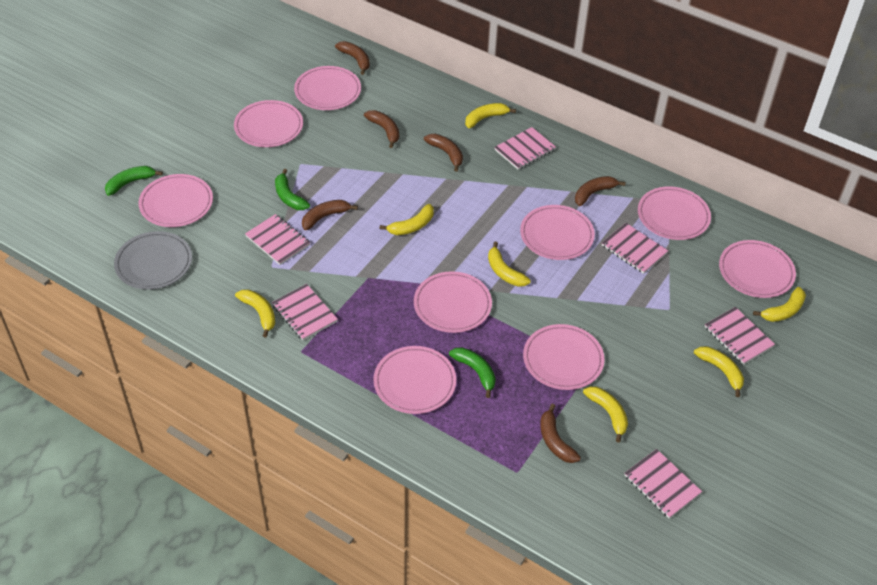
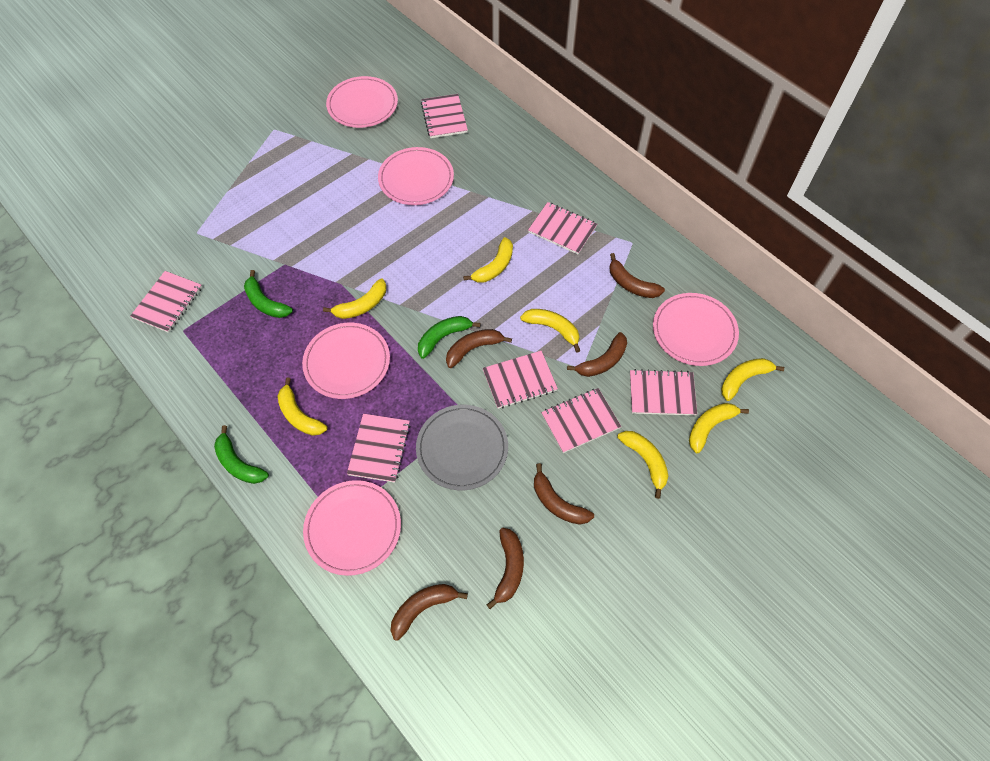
pink notebook: [245,214,310,265] [272,284,338,340] [494,127,556,170] [602,223,668,274] [624,449,702,518] [705,307,775,365] = 6 -> [130,271,202,333] [347,414,411,483] [421,94,468,138] [483,351,558,409] [528,202,597,254] [541,388,621,453] [630,369,697,416] = 7
pink plate: [138,174,213,227] [234,100,303,147] [294,66,361,110] [373,346,456,414] [414,271,492,333] [520,205,595,260] [523,324,605,390] [638,186,711,240] [719,240,796,298] = 9 -> [302,323,390,399] [303,480,401,576] [326,76,398,128] [378,147,454,205] [653,293,739,366] = 5

